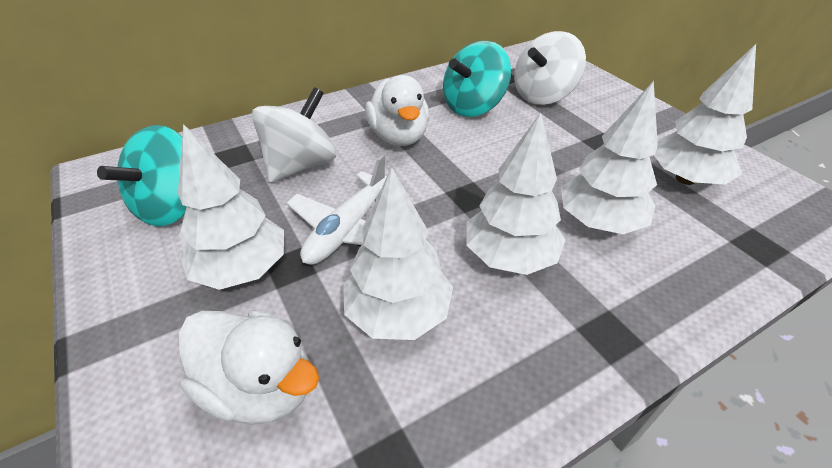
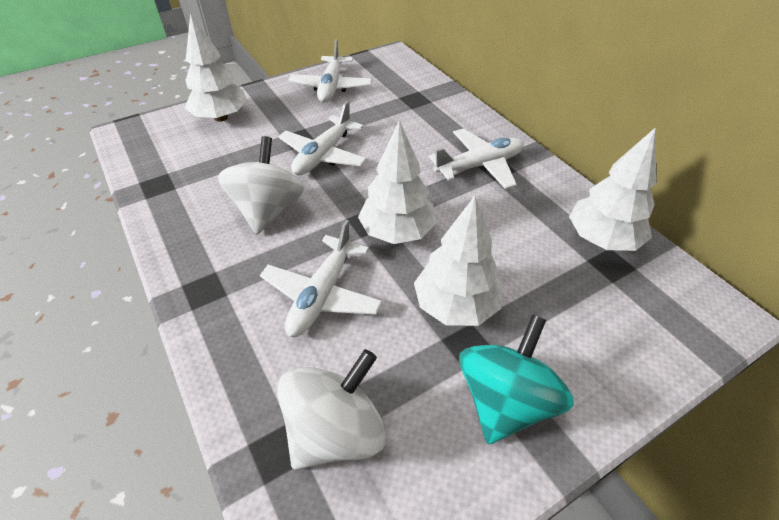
turquoise spinning top: [97,125,187,226] [443,41,511,117] = 2 -> [459,314,574,444] = 1
white duck: [179,310,319,425] [365,75,429,146] = 2 -> none = 0
white plane: [287,154,404,265] = 1 -> [260,220,383,337] [278,101,367,175] [288,39,372,103] [429,128,524,189] = 4
white tree: [178,124,284,290] [343,167,453,340] [466,113,566,275] [561,81,658,234] [654,44,756,185] = 5 -> [185,13,247,122] [358,121,436,244] [414,196,503,326] [569,127,657,251] = 4

